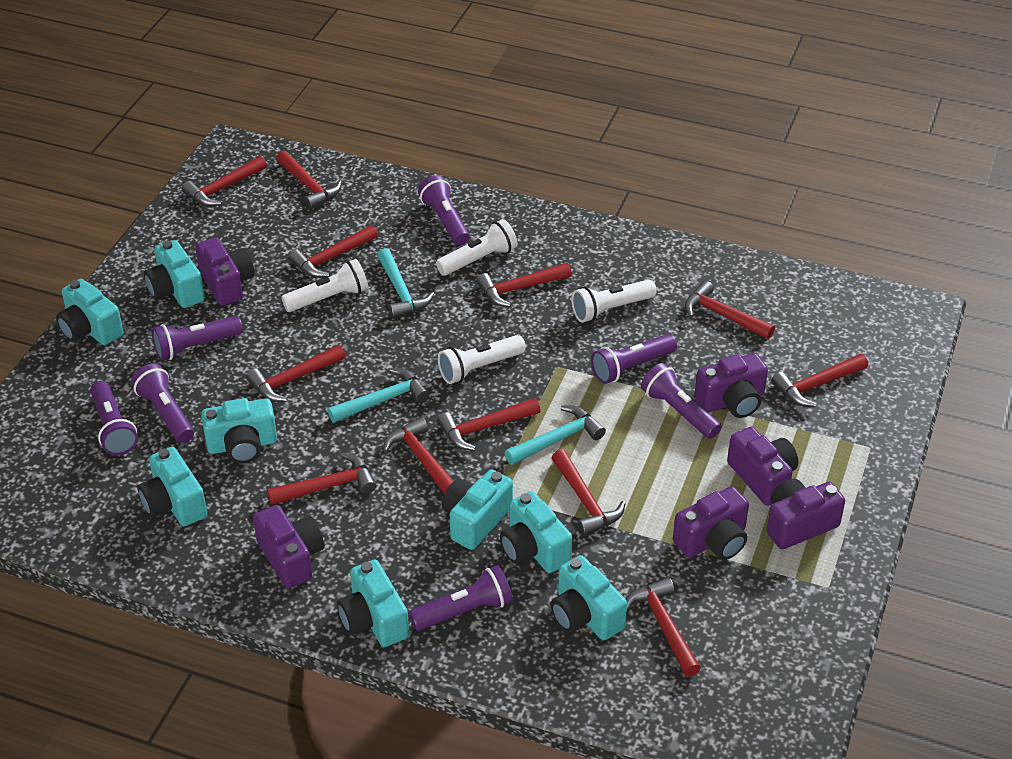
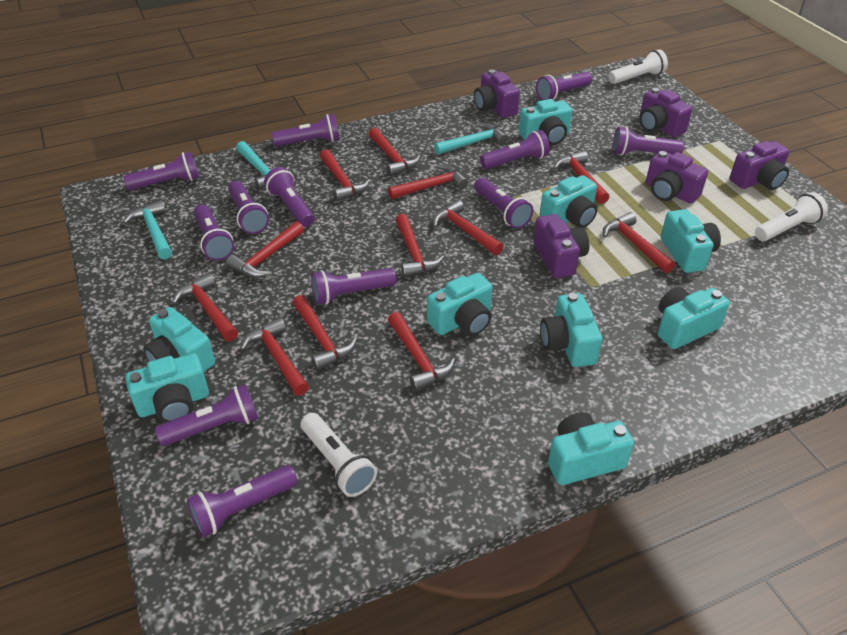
purple camera: [195,237,255,306] [253,505,324,589] [673,486,749,560] [695,353,768,418] [727,427,798,506] [767,479,845,549] = 6 -> [474,69,520,118] [533,214,589,278] [639,88,692,137] [646,151,708,203] [730,141,789,190] = 5
purple flashlight: [90,381,138,455] [131,363,194,443] [152,316,243,361] [409,565,513,631] [418,176,470,245] [591,334,677,384] [641,363,722,439] = 7 -> [123,151,199,190] [155,384,259,446] [187,465,298,538] [194,205,234,261] [228,181,269,234] [264,167,314,227] [271,114,340,146] [311,268,396,305] [474,178,533,229] [480,130,550,169] [536,72,592,100] [612,127,684,155] = 12
turquoise camera: [56,279,124,345] [138,447,207,527] [144,240,205,308] [201,398,277,463] [337,559,409,647] [442,469,513,550] [500,491,573,573] [551,555,627,640] = 8 -> [125,353,209,423] [143,307,215,372] [427,273,492,336] [519,99,572,145] [539,175,597,228] [540,293,602,367] [548,412,634,485] [657,287,730,349] [661,209,721,273] = 9
white flashlight: [281,259,368,312] [436,219,517,276] [438,335,526,384] [571,279,657,322] = 4 -> [301,413,377,497] [609,50,668,84] [755,192,828,241] = 3

